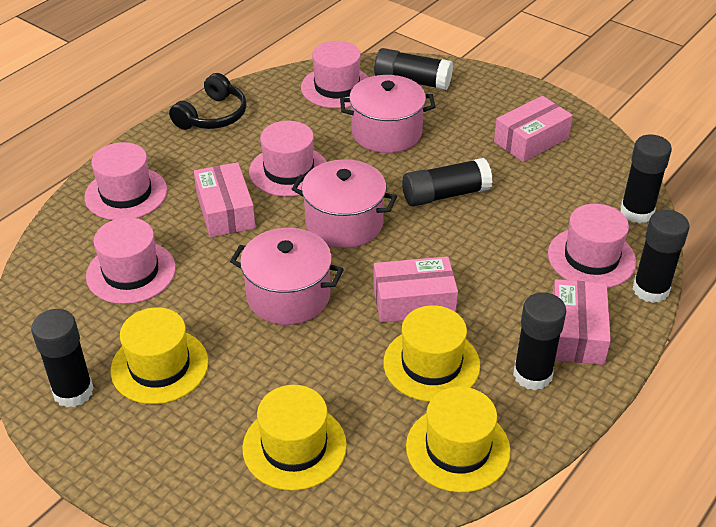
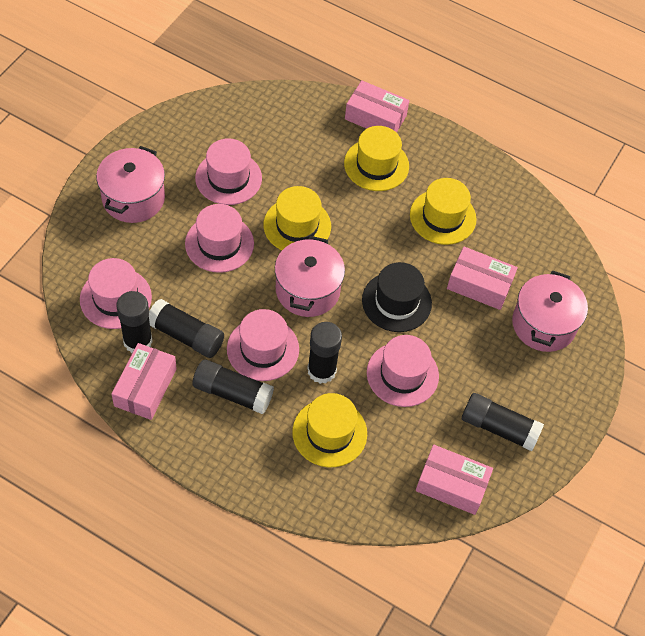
black glue stick: [31,309,94,408] [374,48,453,90] [402,158,493,206] [513,292,566,390] [620,134,672,223] [633,210,689,303] = 6 -> [116,291,153,353] [149,299,224,358] [192,359,274,414] [307,322,342,384] [462,393,544,451] = 5
black hat: none = 0 -> [362,262,432,332] = 1
black headphones: [169,73,247,130] = 1 -> none = 0

